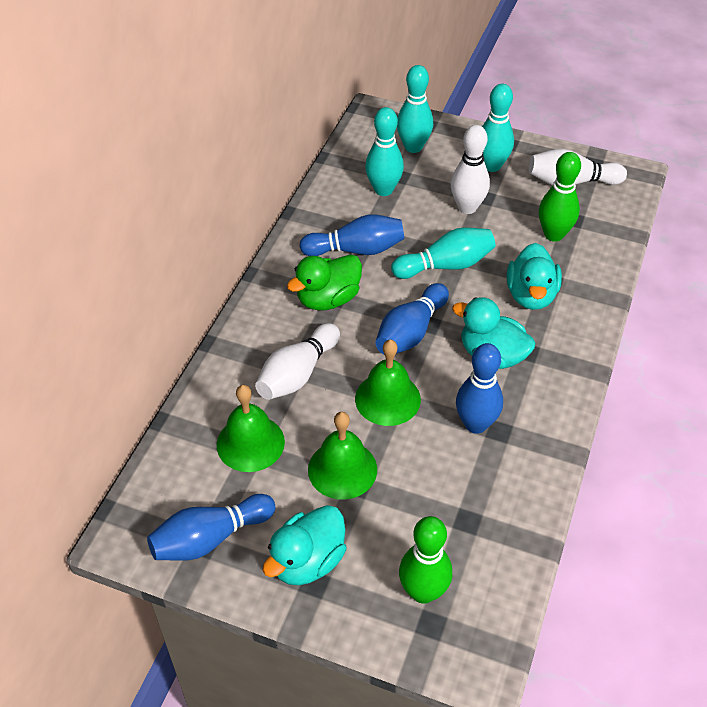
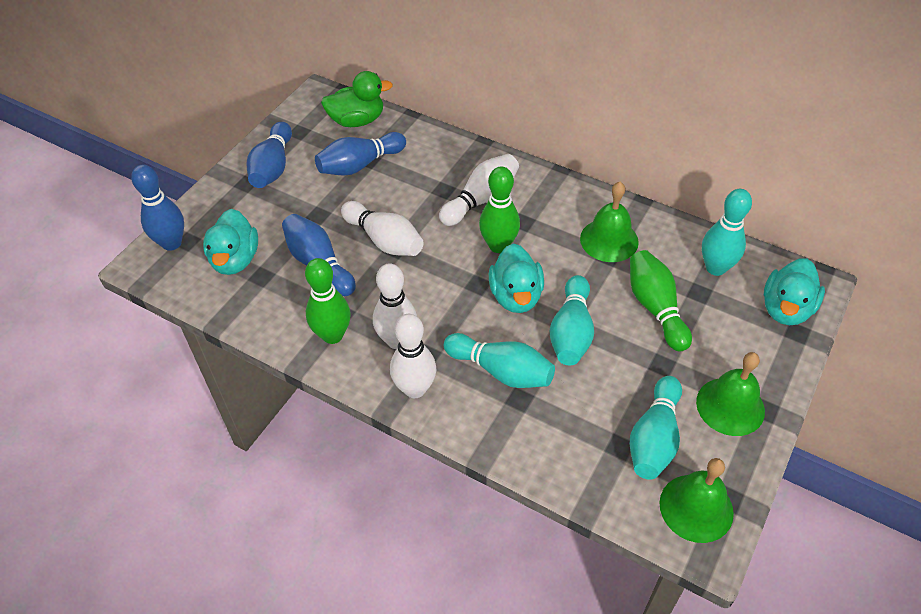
green bowling pin: [399,516,452,604] [539,152,581,242] = 2 -> [305,258,351,344] [479,166,520,253] [630,250,692,352] = 3
white bowling pin: [255,323,340,400] [451,125,490,214] [529,149,627,185] = 3 -> [341,201,424,256] [373,263,417,349] [390,314,436,398] [439,154,519,226] = 4

